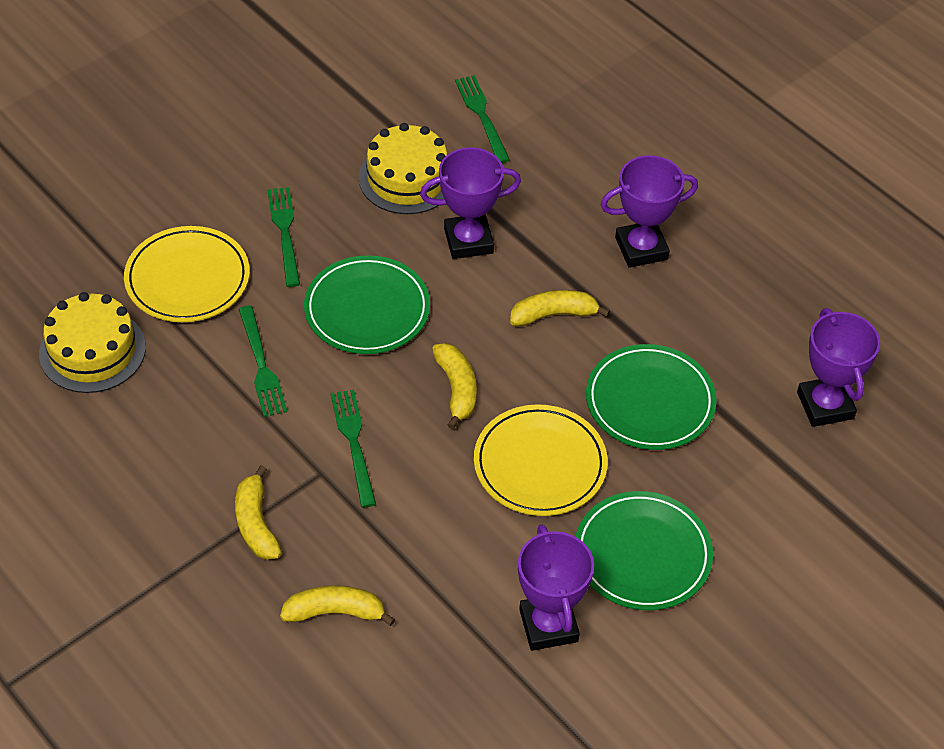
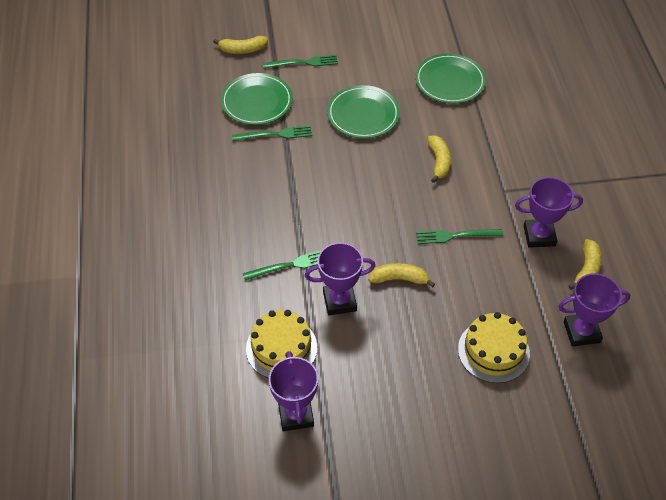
yellow plate: [124,226,250,322] [474,404,608,516] = 2 -> none = 0

